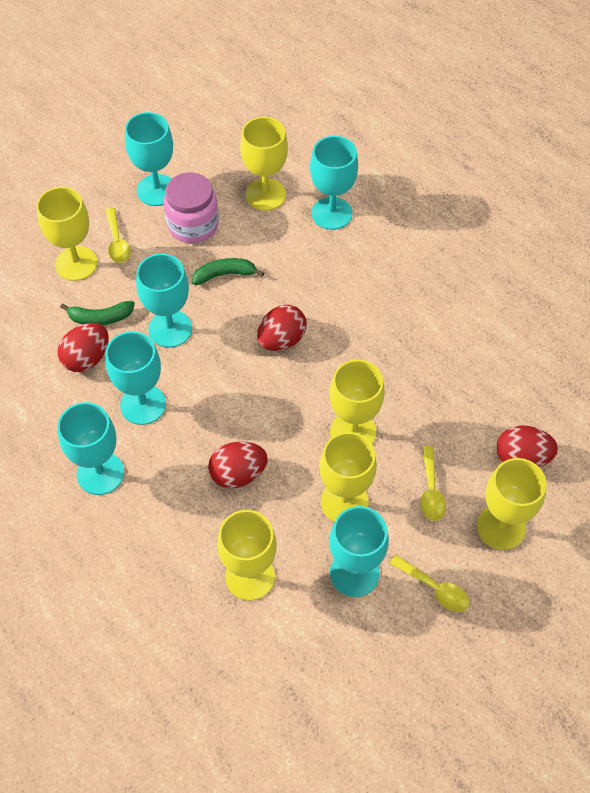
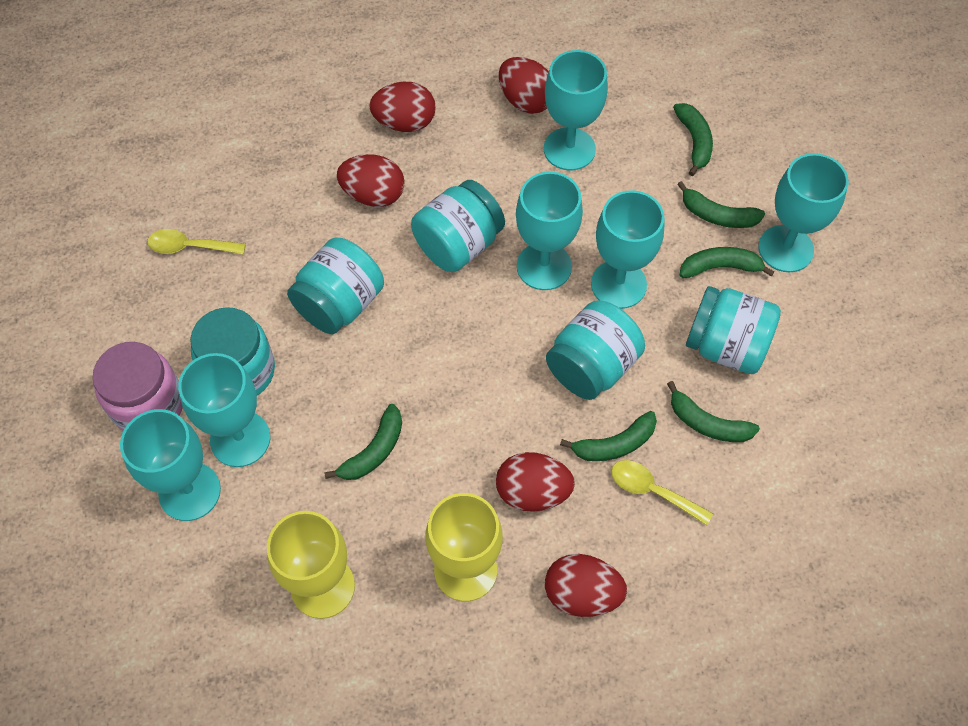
green banana: [60,301,135,325] [192,258,264,285] = 2 -> [324,404,402,480] [560,411,657,461] [667,381,760,442] [673,103,713,176] [677,181,765,228] [680,247,775,278] = 6
red egg: [58,323,109,372] [208,442,268,488] [257,305,307,351] [497,426,558,467] = 4 -> [337,154,405,207] [369,82,436,132] [496,452,575,512] [499,57,549,114] [545,554,627,617] = 5
turquoise jar: none = 0 -> [190,307,275,395] [287,237,384,334] [411,180,505,272] [546,301,645,400] [686,286,781,374] = 5
yellow goblet: [36,187,98,281] [217,510,277,601] [240,117,288,211] [319,432,377,522] [330,360,385,444] [477,458,547,550] = 6 -> [267,511,355,619] [425,493,503,602] = 2
yellow spoon: [105,208,131,263] [390,555,469,612] [420,446,446,521] = 3 -> [147,229,246,255] [611,460,713,525] = 2

